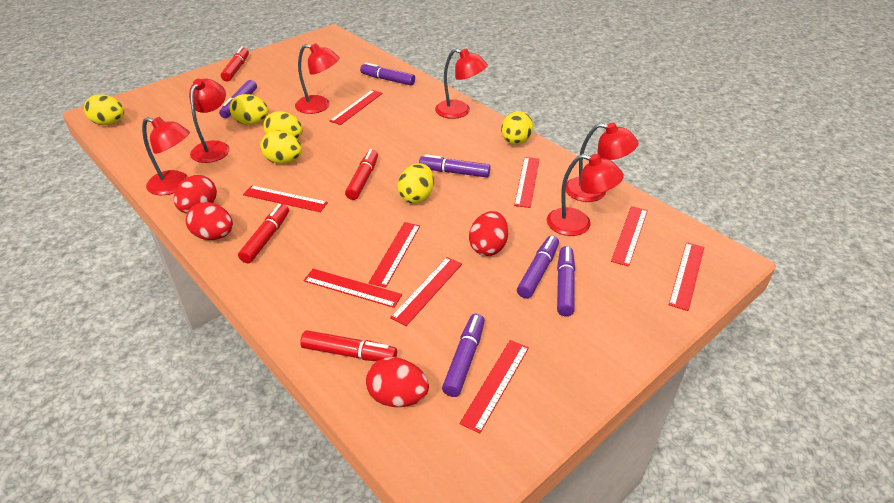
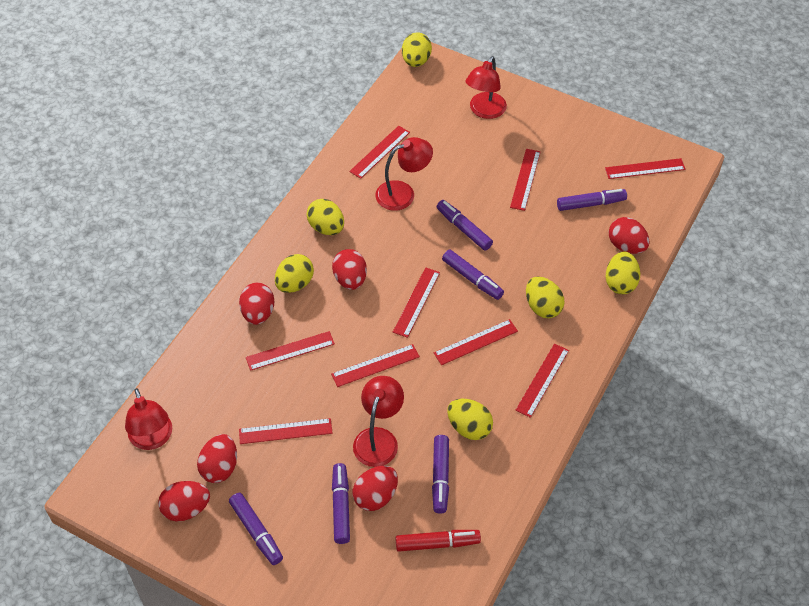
red egg: [174,175,217,214] [186,202,233,240] [366,357,429,407] [469,211,508,256] = 4 -> [158,481,210,522] [197,434,237,483] [239,282,274,325] [332,249,367,290] [353,466,398,511] [609,217,649,254] = 6
red lamp: [142,117,190,195] [189,79,230,163] [295,43,339,114] [435,48,488,119] [547,154,624,236] [566,123,638,202] = 6 -> [125,388,172,450] [353,376,404,467] [375,137,433,211] [466,56,507,119] = 4
red marker: [221,46,249,81] [238,204,289,263] [300,330,397,361] [345,149,378,200] = 4 -> [396,530,481,552] = 1

